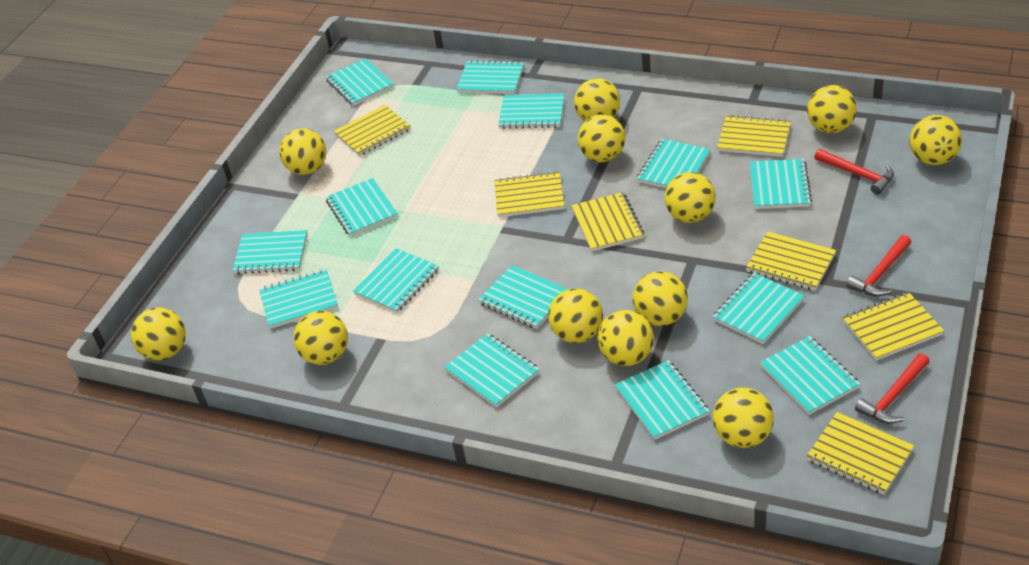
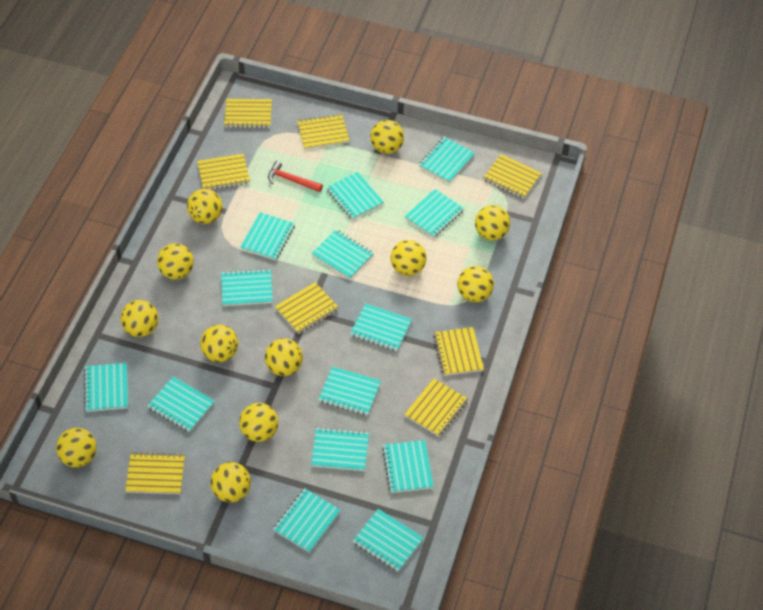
red hammer: [814,149,894,195] [846,235,911,297] [855,353,930,424] = 3 -> [268,161,323,192] = 1
yellow notebook: [334,105,411,156] [494,171,564,217] [571,192,644,252] [717,115,791,157] [746,232,836,291] [806,412,914,495] [843,292,944,361] = 7 -> [125,452,185,494] [197,154,250,190] [224,98,272,128] [275,282,339,334] [297,114,349,149] [404,378,468,437] [433,327,484,376] [483,154,542,199] = 8

